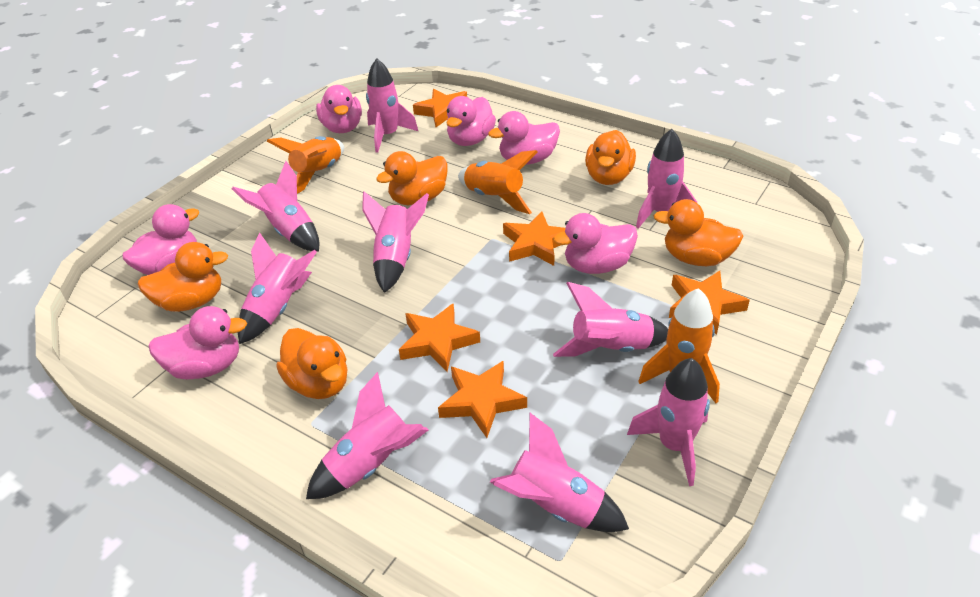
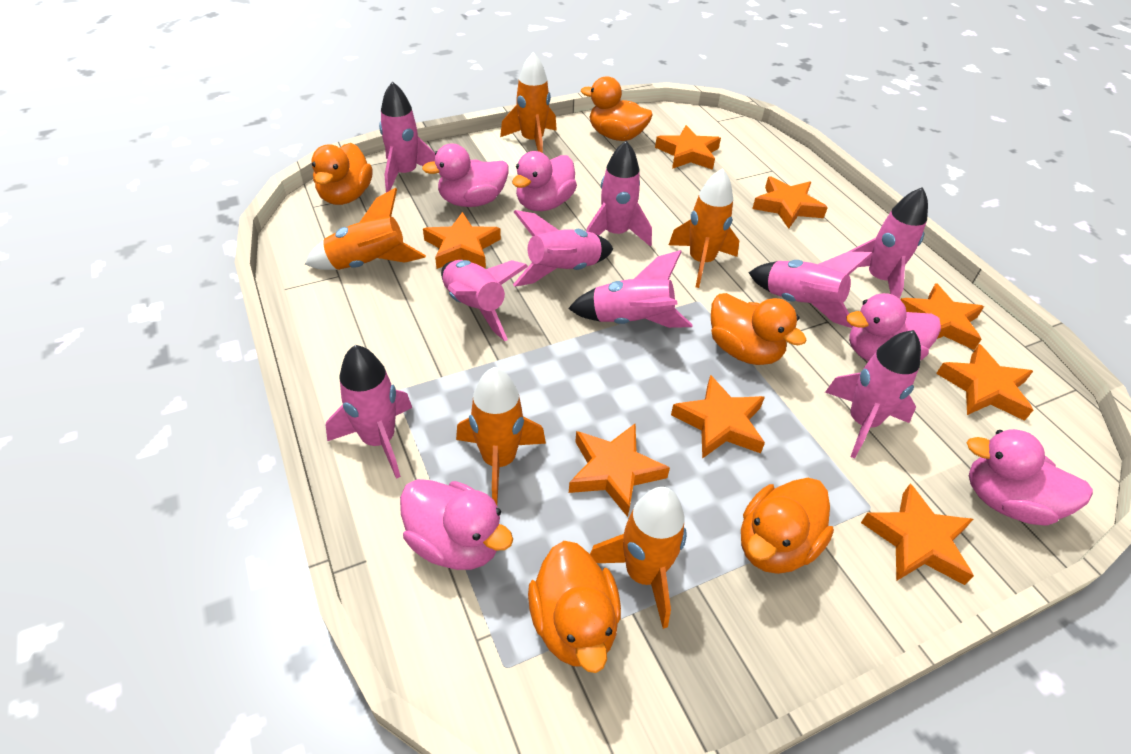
orange rocket: [267,136,344,194] [458,150,537,214] [638,288,720,403] = 3 -> [305,188,426,270] [456,367,546,505] [500,52,557,153] [590,487,687,629] [669,168,739,288] = 5
orange star: [399,303,480,372] [413,89,467,127] [438,361,527,438] [503,211,565,266] [669,271,750,335] = 5 -> [423,212,501,269] [569,423,670,517] [655,125,721,170] [671,375,765,459] [752,176,828,229] [861,484,974,585] [900,283,984,350] [936,344,1033,421] = 8
pink duck: [122,204,199,275] [148,306,247,380] [316,85,362,133] [446,96,496,146] [488,111,560,165] [553,213,638,274] = 6 -> [400,479,513,570] [422,143,509,207] [512,151,577,211] [846,293,941,361] [967,429,1093,526] = 5

